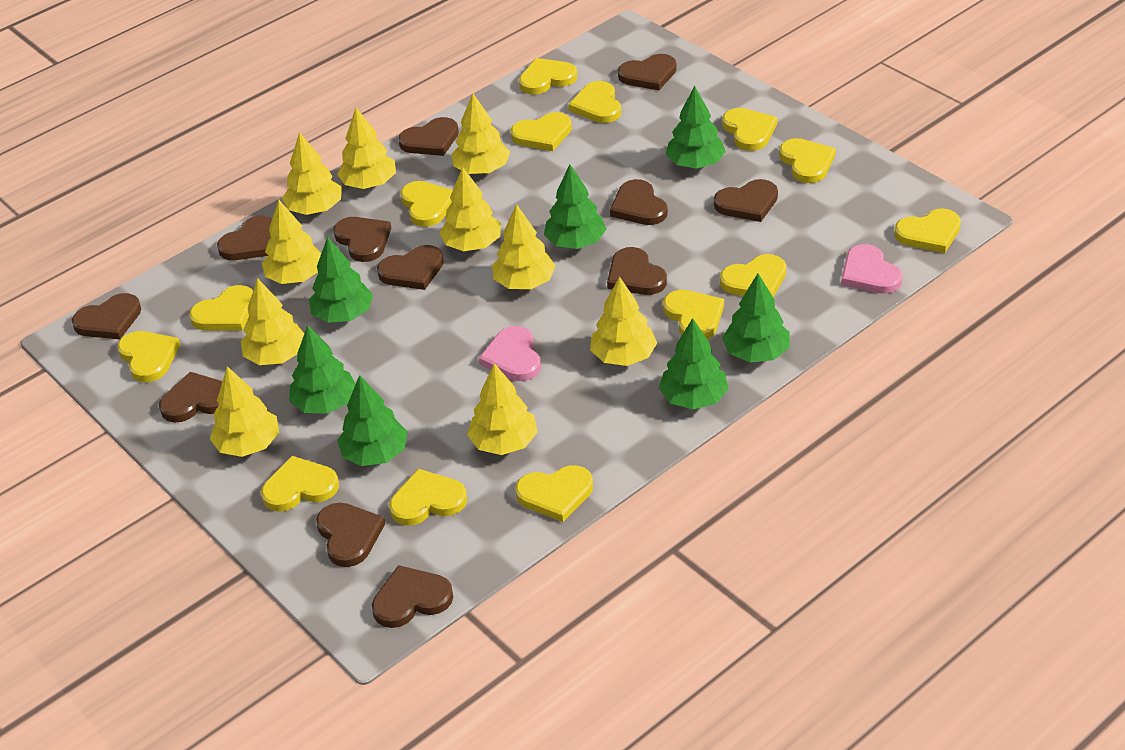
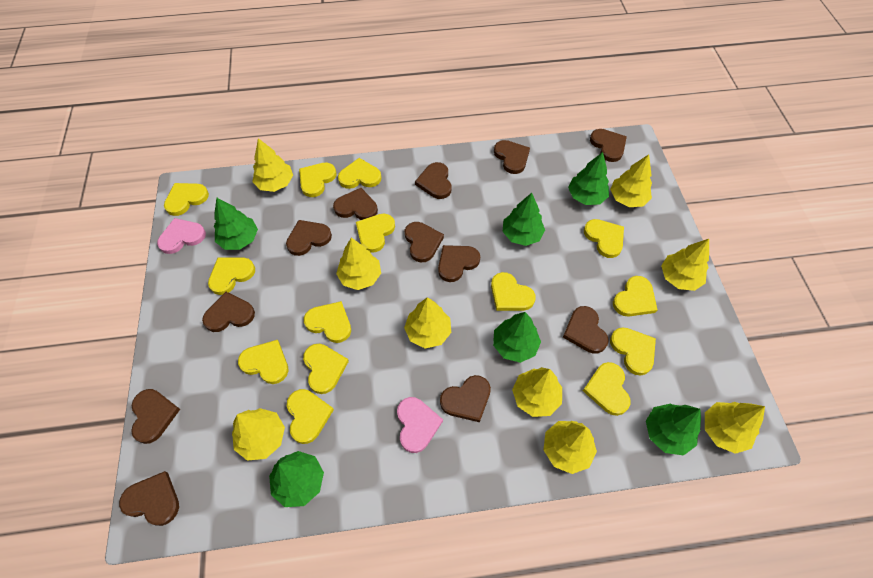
green tree: [289,325,356,414] [309,236,373,323] [337,375,408,466] [544,165,606,249] [659,318,729,409] [666,86,726,169] [722,273,789,363] = 7 -> [214,198,258,250] [269,451,324,507] [493,312,541,363] [502,193,545,246] [568,152,609,205] [646,404,701,456] = 6
yellow tree: [210,366,279,457] [241,278,305,365] [262,200,321,284] [282,132,342,215] [337,108,396,189] [439,167,501,251] [451,93,510,174] [467,363,538,455] [492,204,556,289] [590,276,657,366] = 10 -> [232,408,285,461] [253,138,293,192] [336,237,381,290] [404,297,451,348] [512,367,562,417] [544,421,597,474] [610,154,652,207] [661,239,709,291] [705,402,765,454] = 9

